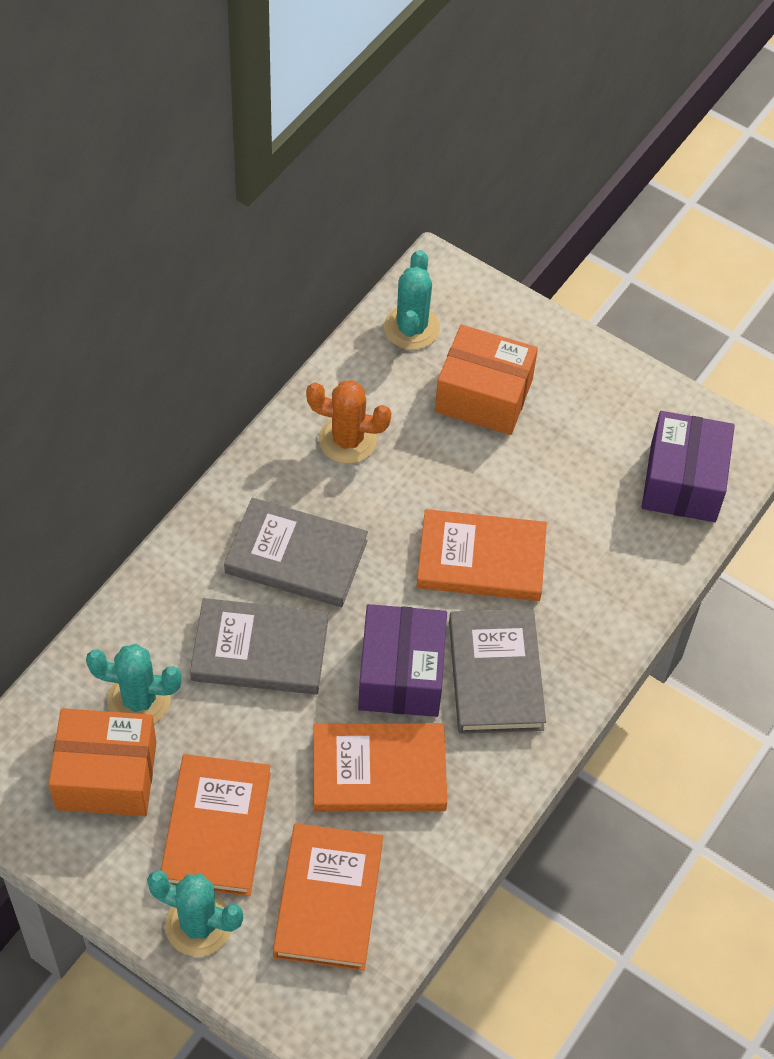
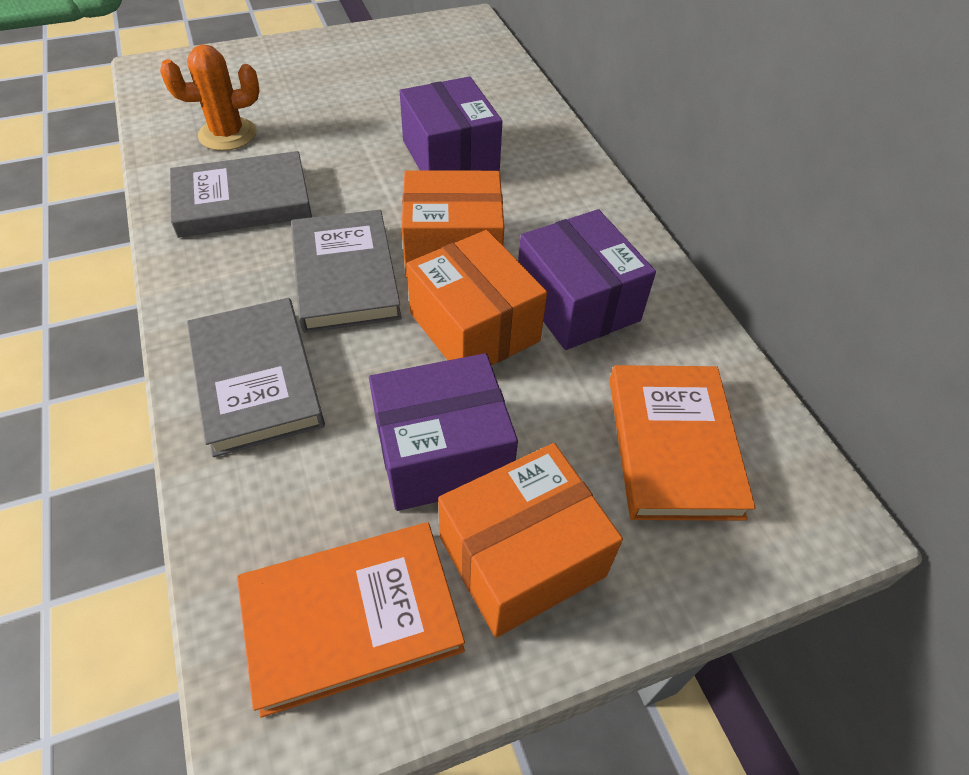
orange book: [161,754,271,896] [273,823,383,971] [313,723,447,812] [417,509,547,601] = 4 -> [237,522,465,718] [609,365,756,521] = 2
orange box: [49,708,157,816] [435,325,538,435] = 2 -> [402,170,504,278] [406,230,547,365] [438,443,623,638] = 3
purple box: [358,604,447,717] [642,411,735,522] = 2 -> [369,353,518,511] [400,77,502,171] [518,209,656,350] = 3
turquoise cactus: [86,644,182,723] [147,870,243,957] [384,250,440,350] = 3 -> none = 0

